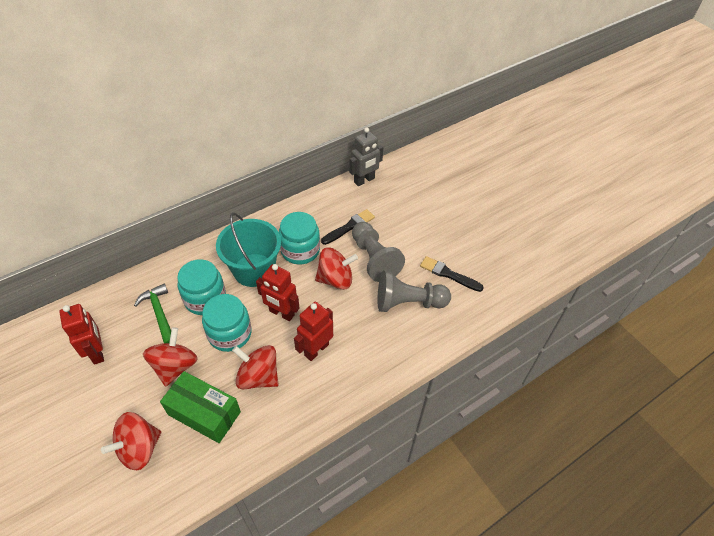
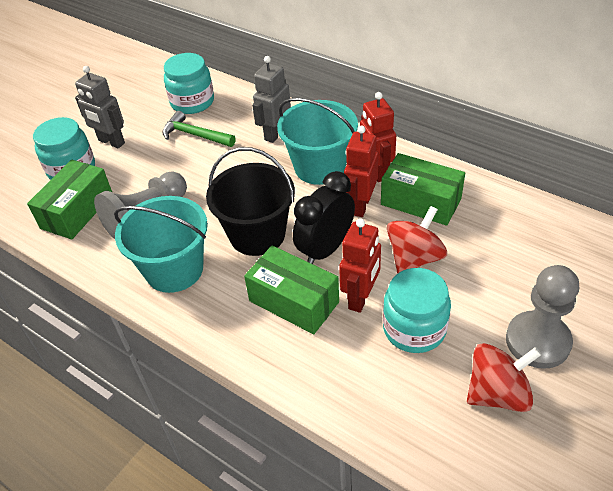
black brush: [321,209,375,245] [420,256,484,292] = 2 -> none = 0
black bucket: none = 0 -> [206,147,295,256] = 1
black clock: none = 0 -> [293,171,355,264] = 1
green box: [160,371,241,443] = 1 -> [27,160,112,239] [244,245,339,334] [381,153,465,226] = 3
grey robot: [349,127,383,186] = 1 -> [75,66,125,149] [252,56,291,143] = 2
red spinning top: [101,412,161,470] [143,327,198,387] [232,345,279,389] [315,247,358,290] = 4 -> [387,206,447,273] [467,343,542,412] = 2
turquoise bucket: [216,213,281,287] = 1 -> [114,196,208,293] [277,98,358,185] = 2

